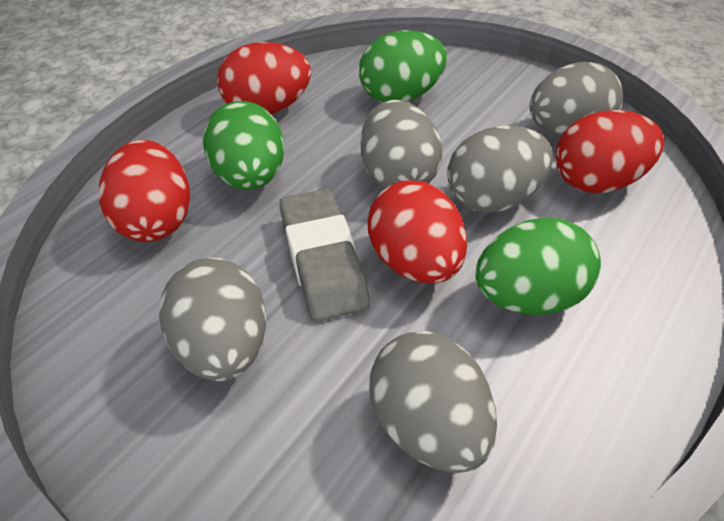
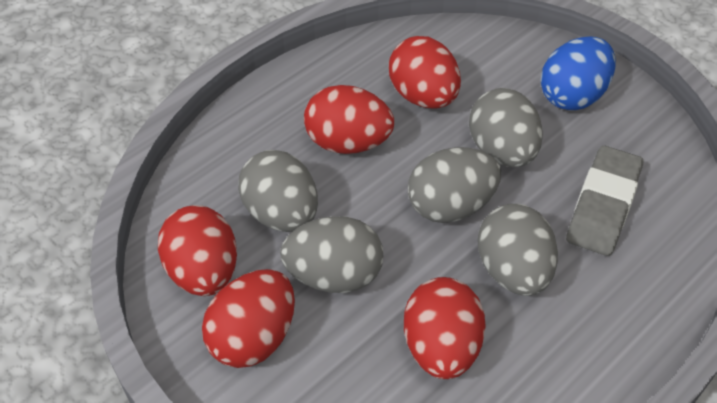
blue egg: none = 0 -> [540,36,616,111] = 1
green egg: [203,101,284,190] [359,30,447,103] [476,218,601,315] = 3 -> none = 0
red egg: [99,140,190,242] [217,42,311,114] [368,180,467,284] [556,110,664,193] = 4 -> [158,205,237,296] [202,269,295,368] [304,85,394,154] [389,36,461,108] [404,277,486,379] = 5

